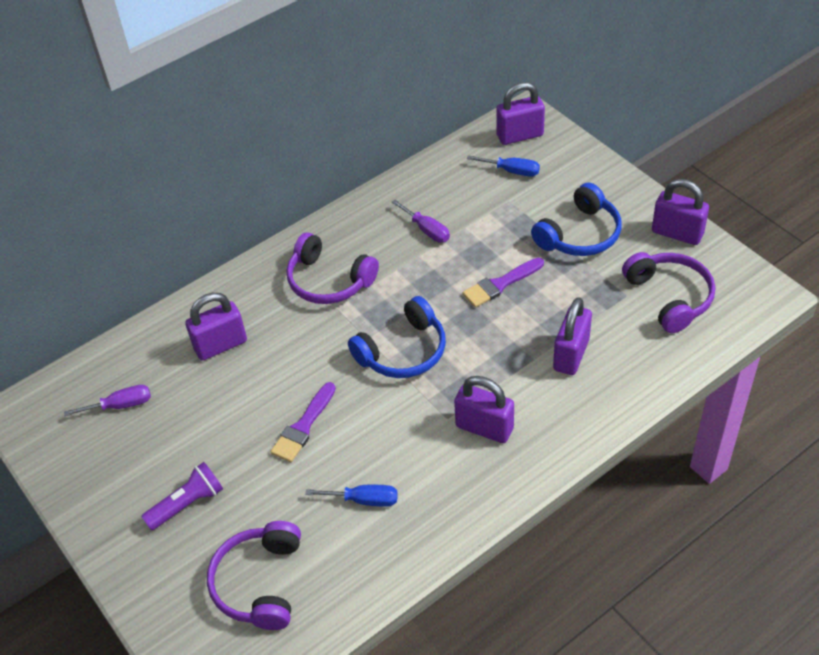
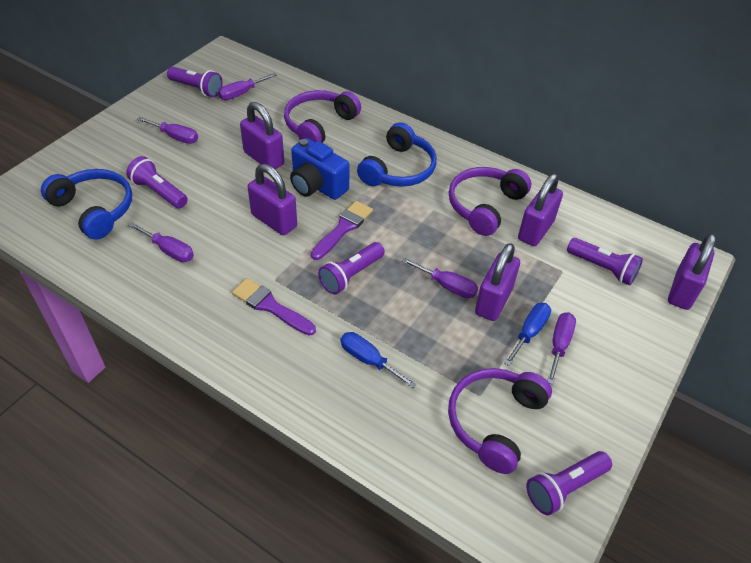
blue camera: none = 0 -> [290,138,350,200] = 1
purple flashlight: [141,462,223,530] = 1 -> [126,156,188,208] [167,67,223,97] [318,242,385,295] [526,451,612,515] [567,238,643,286] = 5
purple screwdriver: [64,385,151,416] [392,200,450,243] = 2 -> [128,222,194,262] [137,117,198,144] [218,73,277,100] [401,258,478,298] [547,313,576,385] = 5

